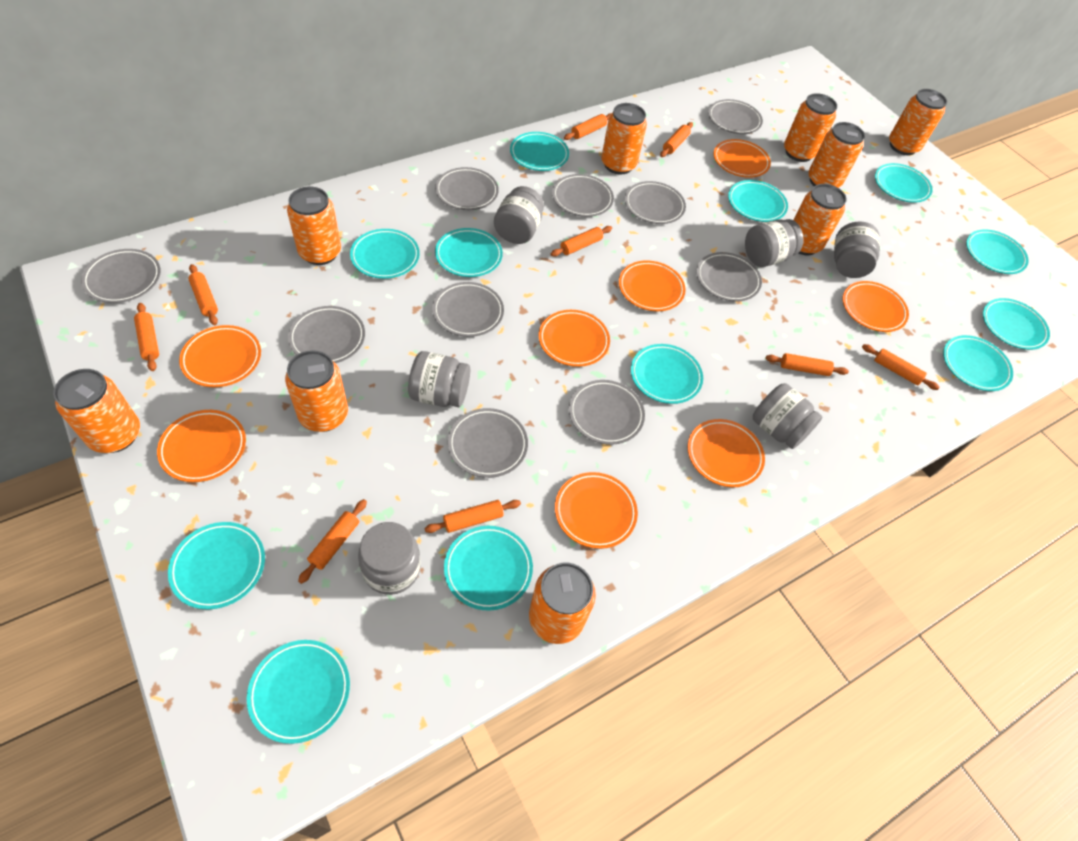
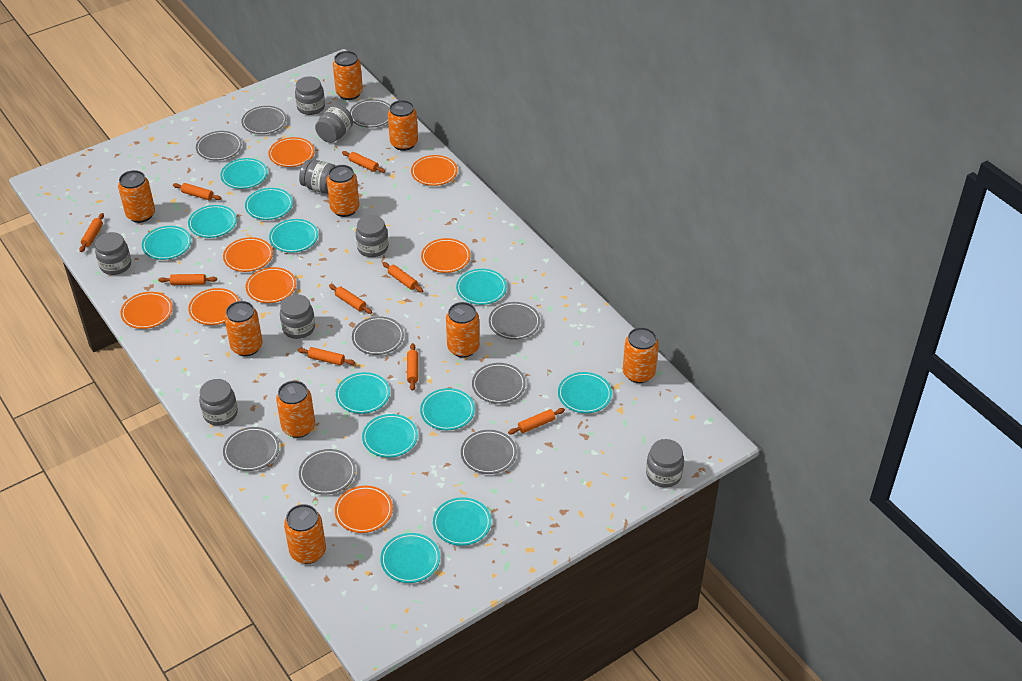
grey jar: [358,522,421,595] [408,351,470,407] [494,186,544,244] [745,219,803,267] [753,383,823,449] [834,221,880,278] = 6 -> [95,232,131,275] [199,379,238,426] [280,294,315,339] [295,76,325,115] [299,160,336,194] [315,105,353,143] [356,215,388,257] [646,439,684,487] = 8
grey plate: [81,249,161,303] [288,306,365,363] [432,282,504,337] [435,167,499,210] [448,408,528,478] [552,174,614,217] [569,380,645,445] [625,181,686,224] [697,252,762,302] [708,99,763,134] = 10 -> [196,131,242,160] [223,427,279,471] [241,106,287,134] [299,449,356,495] [350,99,390,128] [352,316,404,355] [461,430,517,474] [472,363,526,404] [489,302,540,340] = 9

